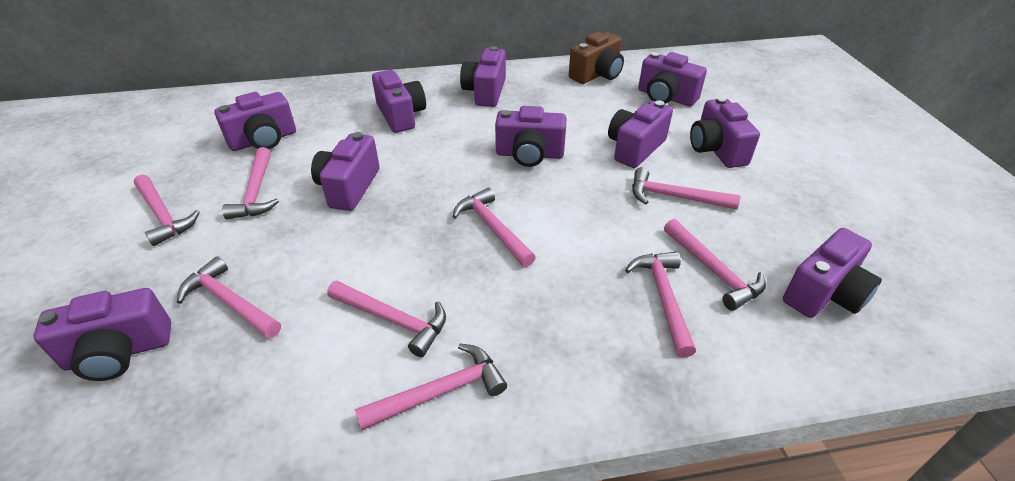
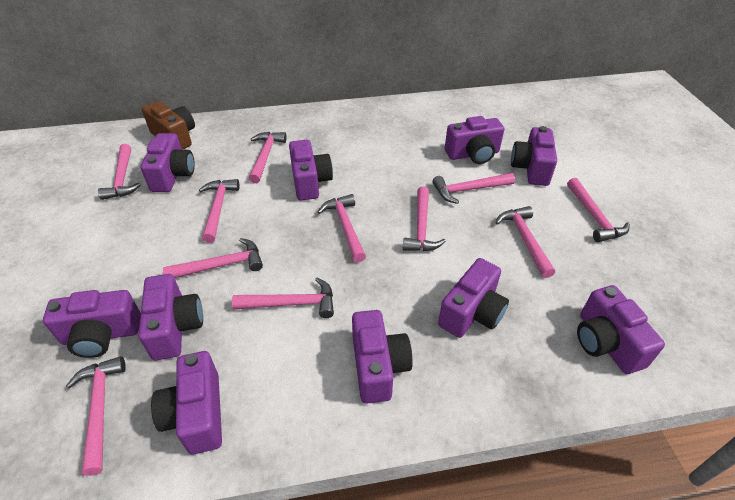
pink hammer: [134,174,200,246] [177,256,281,339] [222,147,279,219] [327,281,446,357] [355,343,507,430] [453,187,536,267] [625,251,696,358] [632,167,741,210] [664,219,766,311] = 9 -> [66,356,126,476] [98,144,141,200] [163,238,263,278] [199,179,240,243] [232,277,334,318] [249,132,287,183] [318,194,366,262] [403,187,446,251] [432,173,515,204] [495,206,555,278] [567,178,630,242] = 11

